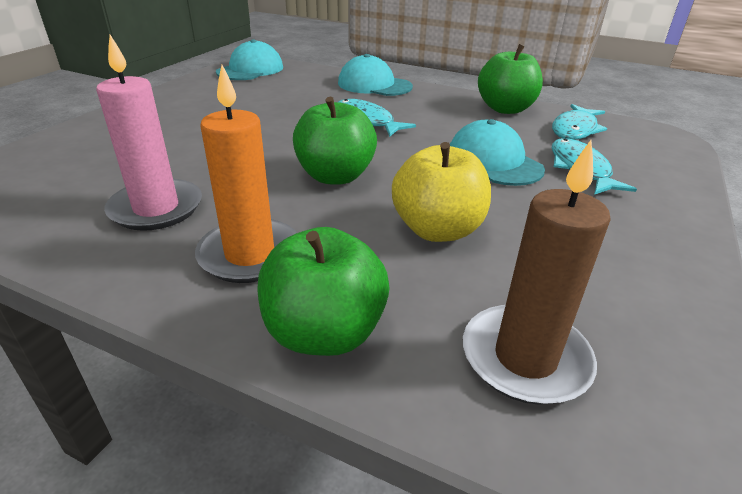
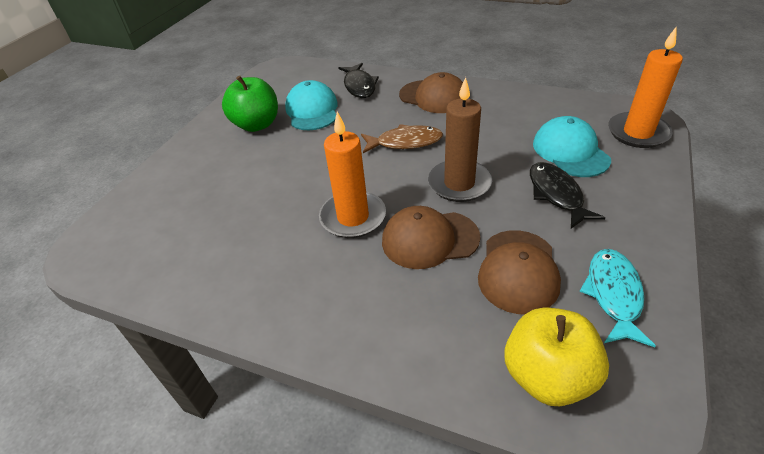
black fish: none = 0 -> [339,63,379,98] [530,162,605,229] = 2
brown cap: none = 0 -> [382,206,481,269] [399,72,463,113] [478,230,561,314] = 3
brown fish: none = 0 -> [361,124,443,153] = 1
green apple: [257,227,390,356] [293,97,377,185] [478,44,543,114] = 3 -> [222,76,278,132] = 1
orange candle: [195,65,297,283] = 1 -> [319,112,386,238] [608,27,683,148] = 2
pink candle: [96,35,202,231] = 1 -> none = 0
turquoise cap: [216,39,283,80] [338,54,413,96] [450,119,545,186] = 3 -> [285,80,338,130] [533,116,611,177] = 2
turquoise fish: [338,99,416,137] [552,104,607,140] [552,138,637,195] = 3 -> [580,249,656,348] = 1

